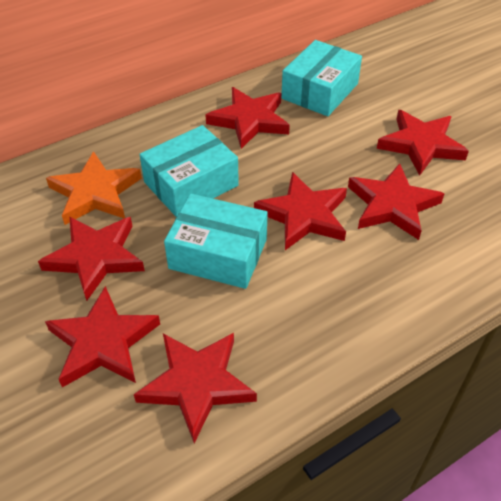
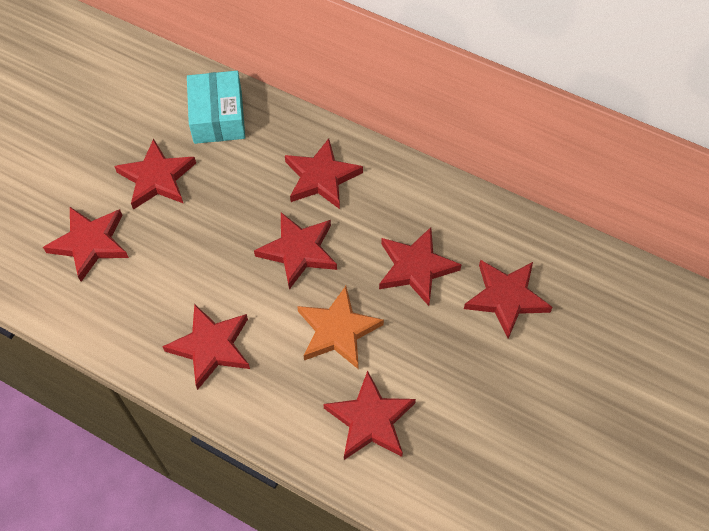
red star: [38,217,145,301] [45,286,160,387] [134,333,257,443] [206,87,290,149] [254,172,347,250] [348,163,444,240] [377,110,469,176] = 7 -> [43,207,129,282] [114,138,196,210] [162,304,250,390] [254,212,337,289] [285,138,363,209] [323,370,416,460] [379,227,462,306] [464,260,553,339] = 8
turquoise box: [139,125,239,217] [164,194,268,289] [281,40,362,116] = 3 -> [187,71,245,144] = 1

